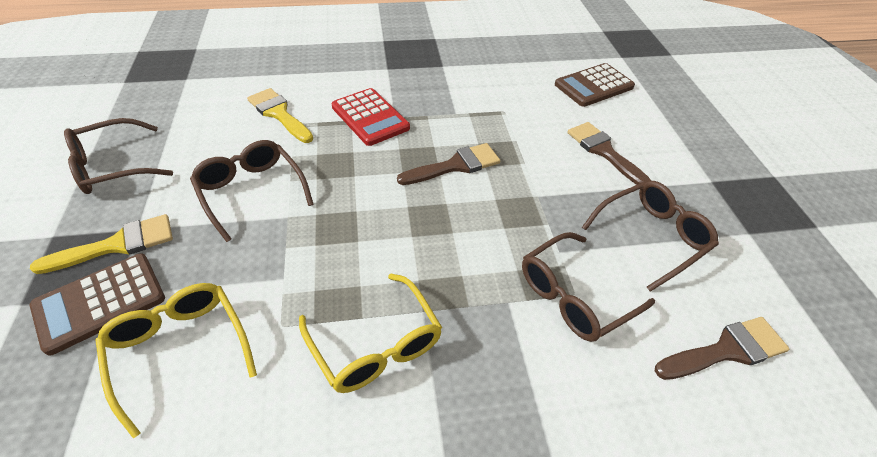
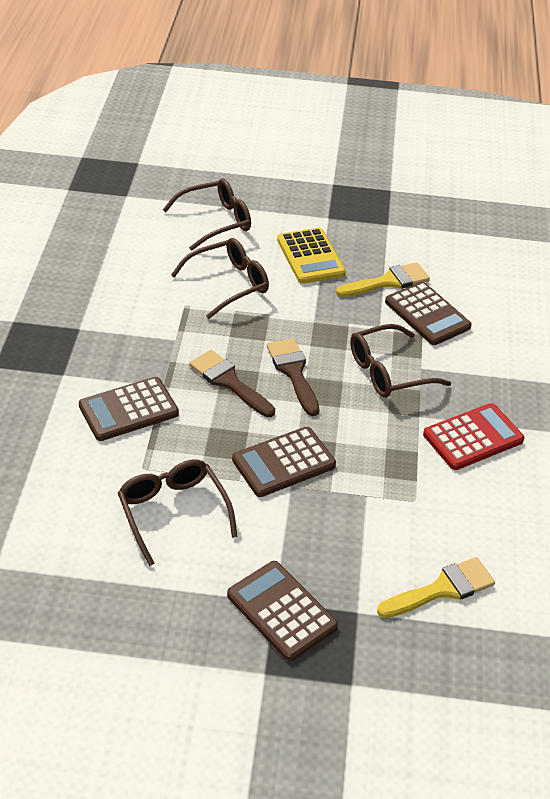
brown brush: [397,143,500,185] [567,122,651,185] [655,317,789,380] = 3 -> [189,350,275,417] [267,338,319,416] = 2
brown calculator: [30,253,165,356] [555,63,635,107] = 2 -> [79,377,179,441] [227,561,338,661] [232,427,336,497] [385,282,472,345] = 4
yellow calculator: none = 0 -> [277,228,346,284] = 1
yellow glasses: [95,283,257,438] [299,274,442,393] = 2 -> none = 0

